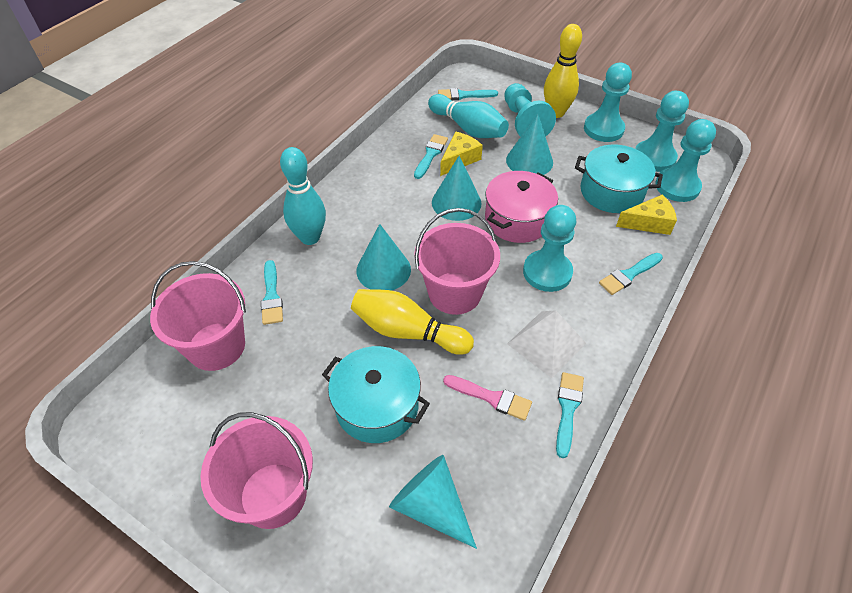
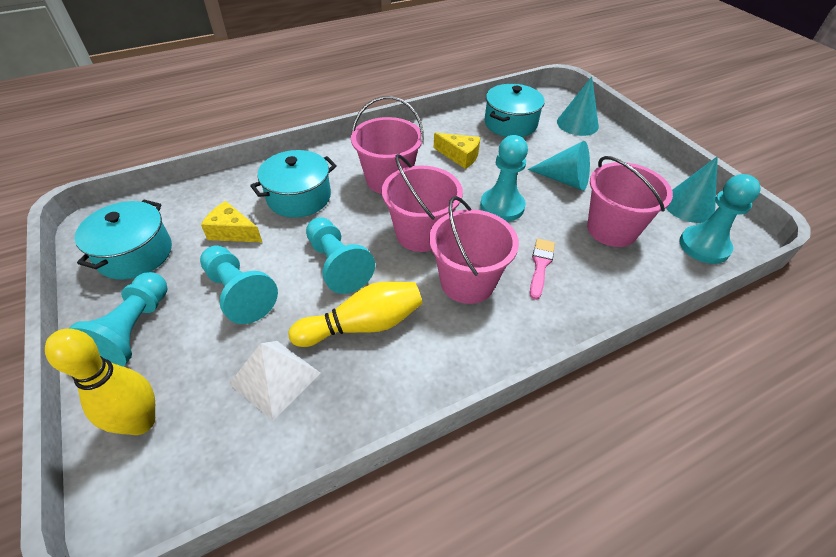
pink bucket: [150,261,246,371] [200,412,313,529] [414,208,500,315] = 3 -> [351,96,424,194] [382,154,463,252] [429,196,519,304] [587,156,673,247] = 4
pink pot: [485,171,558,243] = 1 -> none = 0
turquoise bowling pin: [280,147,326,245] [428,94,509,138] = 2 -> none = 0
turquoise brush: [261,260,283,325] [414,134,448,179] [438,88,498,100] [556,372,584,458] [599,253,663,295] = 5 -> none = 0
turquoise cone: [356,224,411,290] [389,455,477,549] [432,156,482,221] [506,114,553,175] = 4 -> [527,141,590,191] [557,77,599,136] [666,156,718,223] = 3
turquoise pot: [322,346,430,443] [575,144,663,213] = 2 -> [75,200,172,280] [250,150,337,218] [485,84,545,137] = 3

